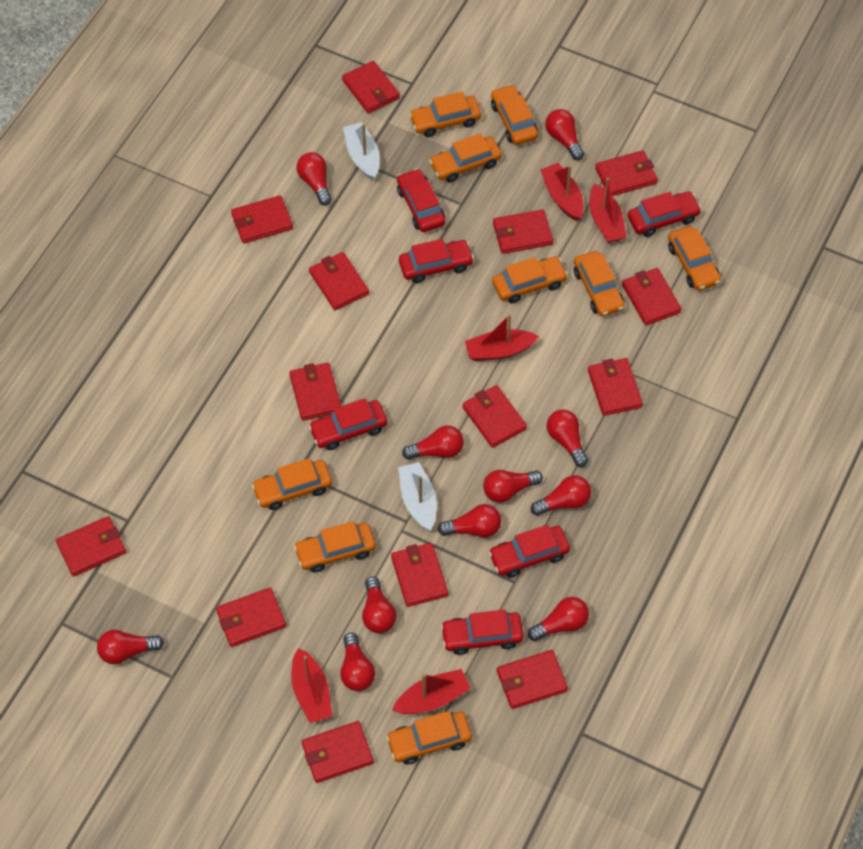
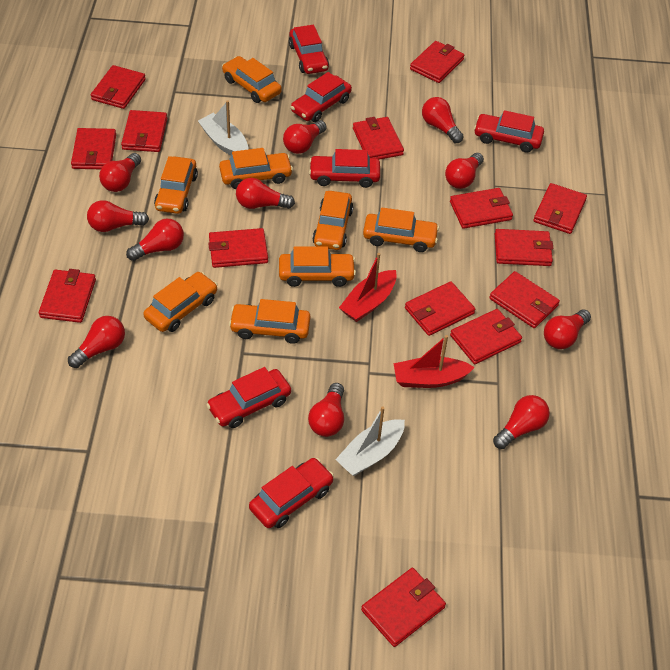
orange car: [251,458,332,510] [294,521,376,573] [386,711,472,765] [409,92,481,137] [429,133,502,183] [491,84,538,145] [492,257,568,303] [574,251,625,317] [668,226,721,291] = 9 -> [143,272,218,332] [154,156,198,214] [219,148,293,189] [222,56,282,103] [229,299,310,344] [279,246,356,287] [312,191,353,250] [363,208,439,252] = 8
red boat: [291,648,332,723] [392,669,471,714] [465,314,539,361] [540,163,584,221] [589,178,627,243] = 5 -> [339,253,397,322] [393,335,475,388] = 2

